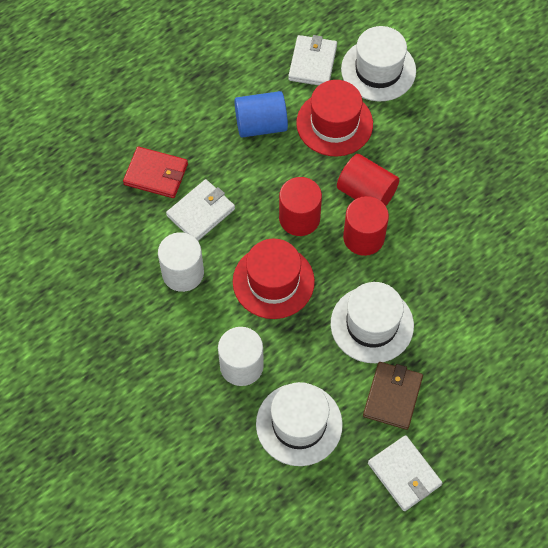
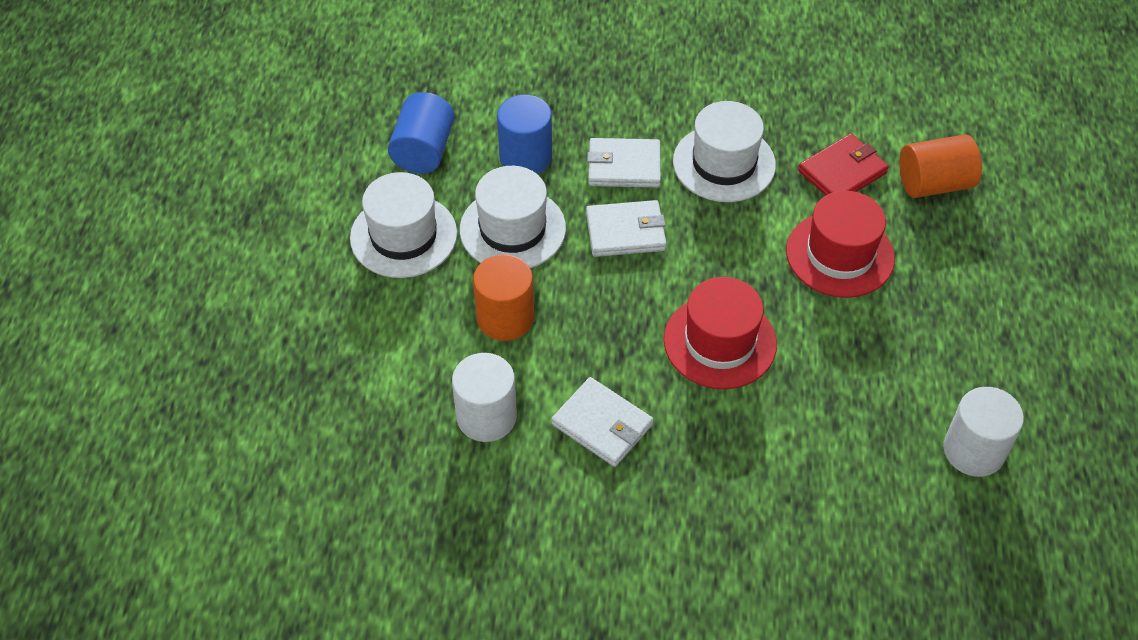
blue cylinder: [234,91,288,138] = 1 -> [388,92,455,174] [497,95,552,174] = 2
brown wallet: [363,362,423,430] = 1 -> none = 0
orange cylinder: none = 0 -> [473,254,534,341] [899,134,982,198] = 2
red cylinder: [279,177,322,236] [337,154,399,206] [343,196,389,256] = 3 -> none = 0

